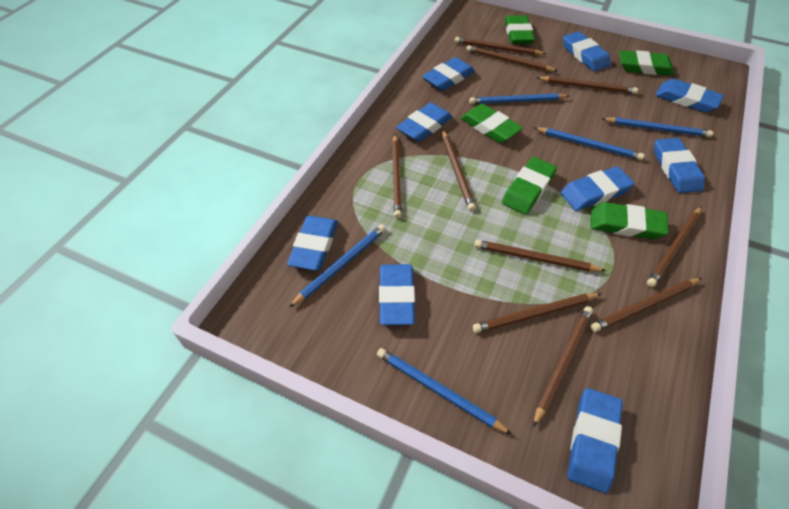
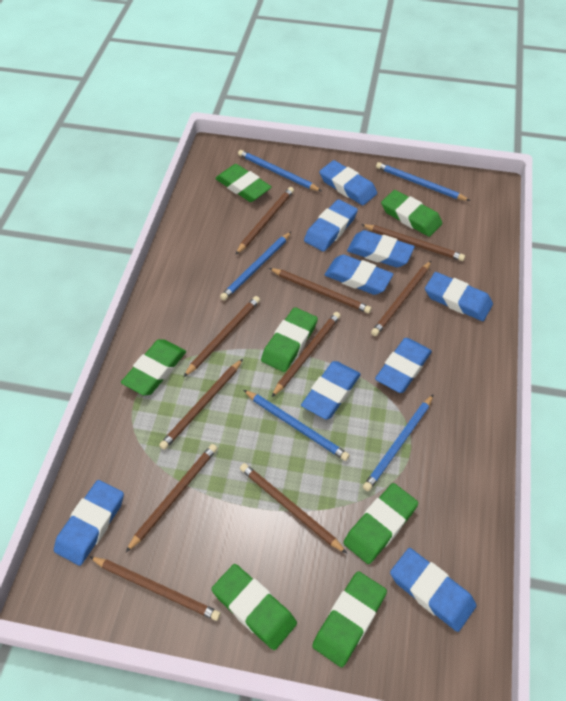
green eraser: [460,104,523,143] [502,157,557,215] [504,15,535,44] [591,202,669,239] [619,50,674,76] = 5 -> [121,339,186,395] [212,564,297,650] [215,164,272,202] [261,307,318,372] [312,571,387,667] [344,483,418,564] [381,190,442,237] = 7

